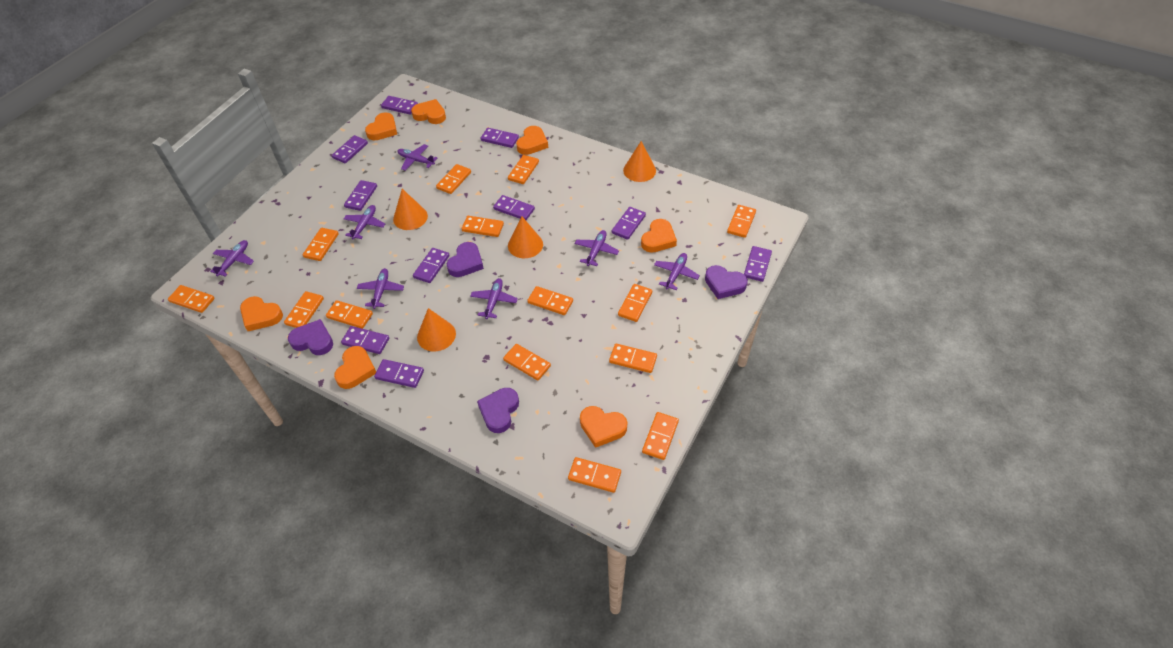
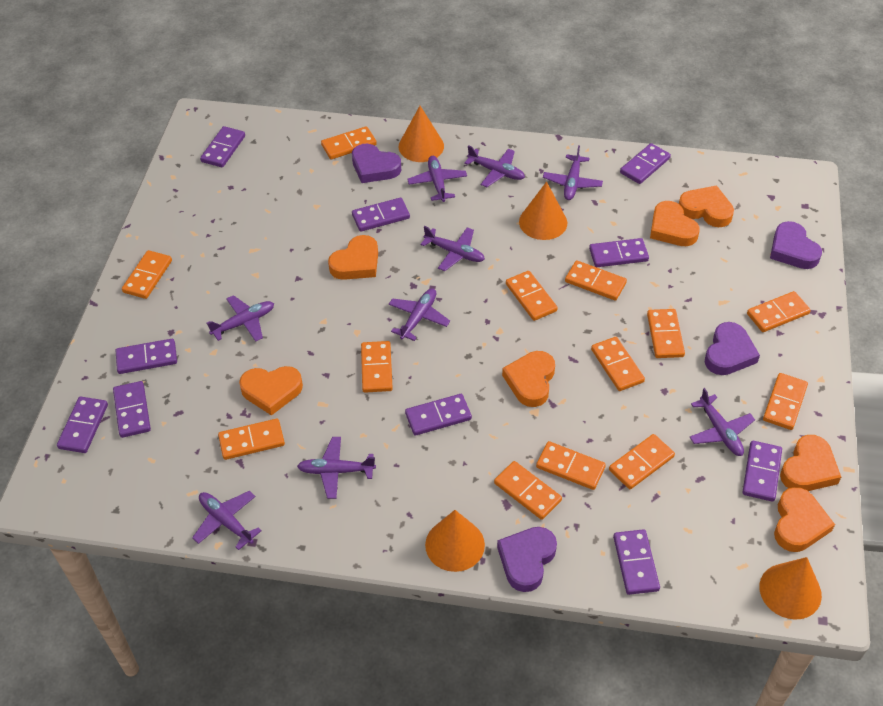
orange domino: [168,285,215,313] [284,291,324,328] [303,228,339,261] [326,300,373,329] [436,164,471,194] [462,216,504,237] [503,344,551,380] [508,155,539,184] [527,286,573,315] [568,457,621,493] [609,344,657,373] [618,284,652,322] [642,412,679,460] [727,205,756,238] = 14 -> [122,250,172,299] [218,419,285,460] [321,126,377,159] [361,341,393,393] [494,461,562,520] [506,271,558,321] [536,441,606,490] [565,260,627,301] [591,337,645,391] [609,434,675,489] [647,309,685,358] [747,291,811,332] [763,373,808,430] = 13
purple plane: [210,240,254,277] [344,205,385,240] [357,268,404,309] [398,144,437,171] [470,278,518,319] [575,230,619,266] [654,253,700,290] = 7 -> [192,491,262,550] [206,295,274,342] [297,437,376,499] [389,288,450,341] [407,156,467,202] [421,226,485,271] [464,145,525,187] [543,145,603,200] [690,388,755,456] = 9

